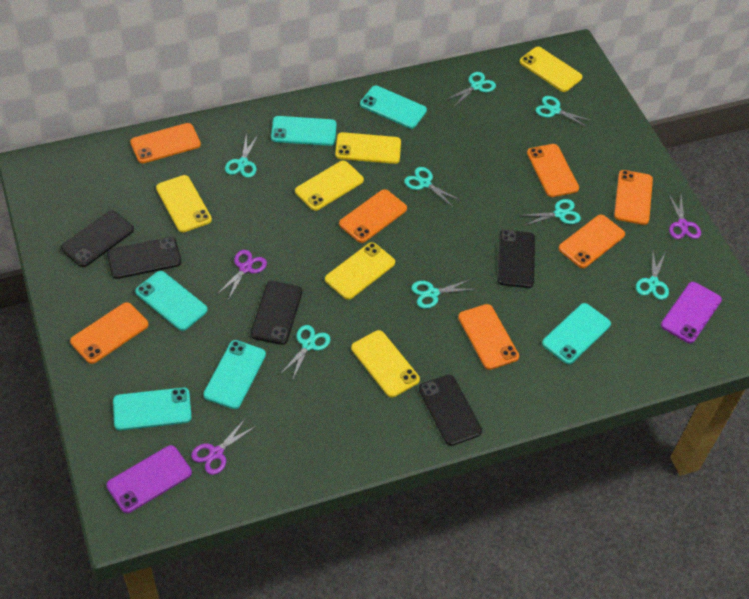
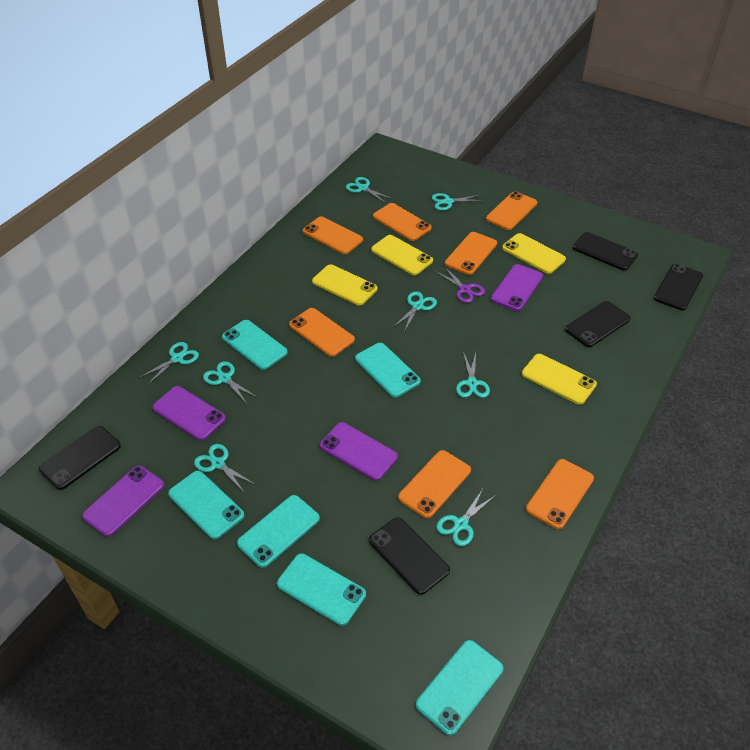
purple phone: [106,445,192,513] [661,282,722,343] = 2 -> [82,466,164,537] [152,386,226,441] [320,422,398,481] [491,264,543,311] = 4
purple scissors: [191,419,256,475] [216,250,267,300] [668,193,701,239] = 3 -> [435,266,485,303] = 1
yellow phone: [156,175,212,232] [295,161,364,211] [325,242,395,300] [335,132,401,164] [351,330,420,398] [520,47,583,92] = 6 -> [312,264,377,306] [371,235,433,275] [502,233,566,274] [522,354,597,405] = 4

